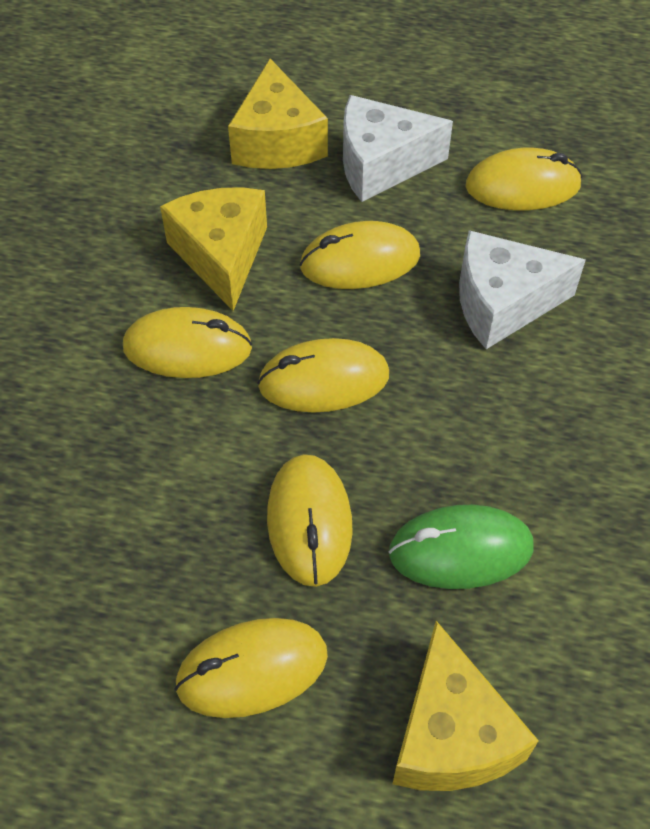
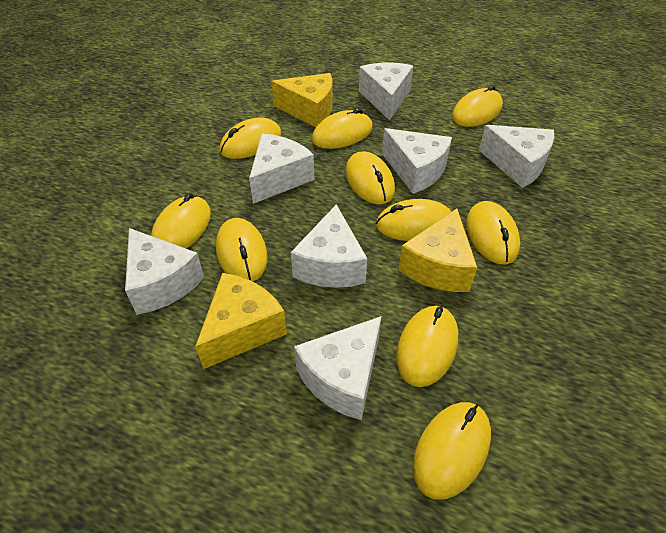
green mouse: [389,505,533,589] = 1 -> none = 0
white cheese: [343,95,453,202] [459,230,586,349] = 2 -> [125,228,204,315] [249,134,314,204] [291,204,367,288] [294,316,381,420] [359,62,413,121] [382,128,452,194] [479,125,554,188] = 7
yellow mouse: [123,307,252,378] [174,618,328,718] [257,338,389,413] [267,454,353,587] [299,221,420,289] [466,148,582,210] = 6 -> [151,193,211,249] [216,218,267,281] [220,118,281,159] [312,108,373,149] [345,151,395,205] [376,199,451,241] [396,305,458,387] [413,402,491,500] [452,85,503,127] [466,201,520,264] = 10

